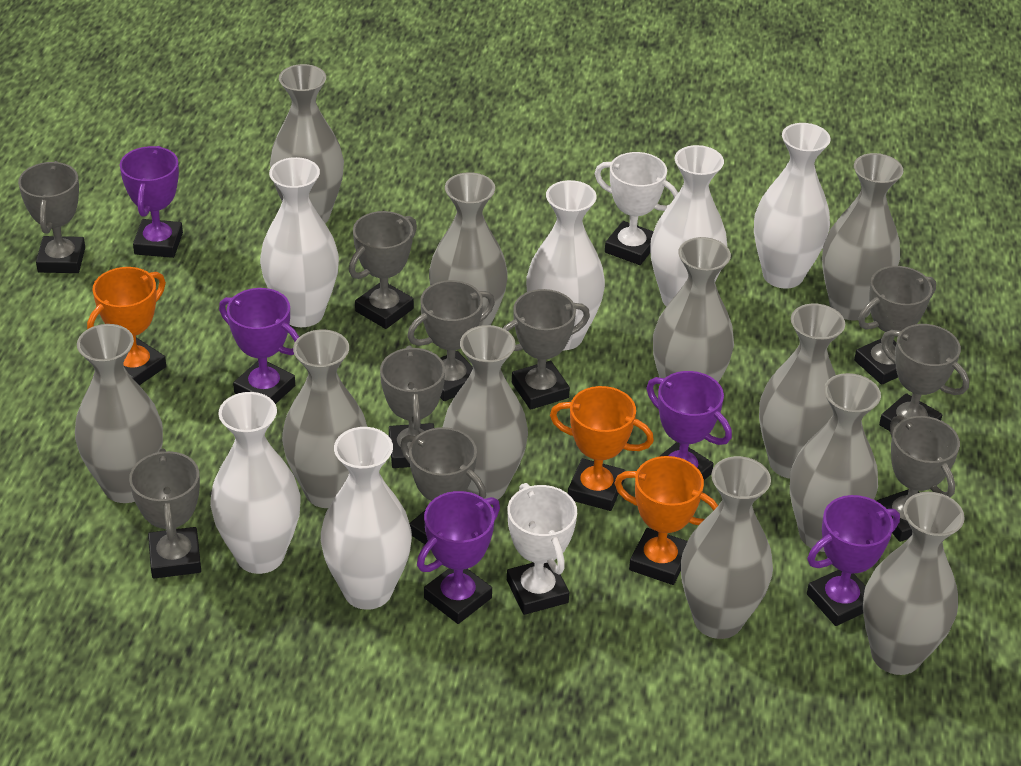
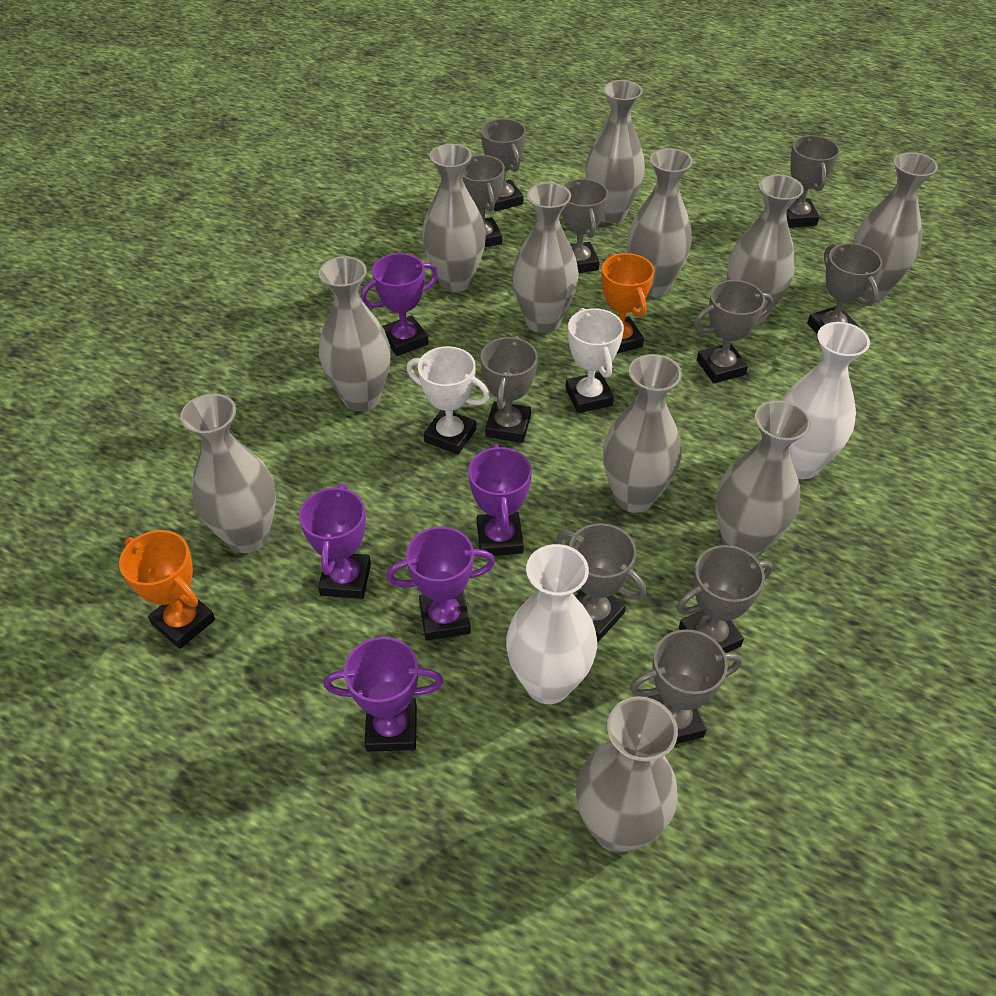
orange trophy: [87,267,166,385] [550,386,654,511] [614,456,718,585] = 3 -> [119,530,215,649] [601,253,654,354] = 2
white vase: [210,392,300,574] [260,157,339,327] [321,427,412,610] [526,180,605,350] [651,145,727,307] [754,123,831,288] = 6 -> [506,544,597,704] [782,322,870,479] = 2

